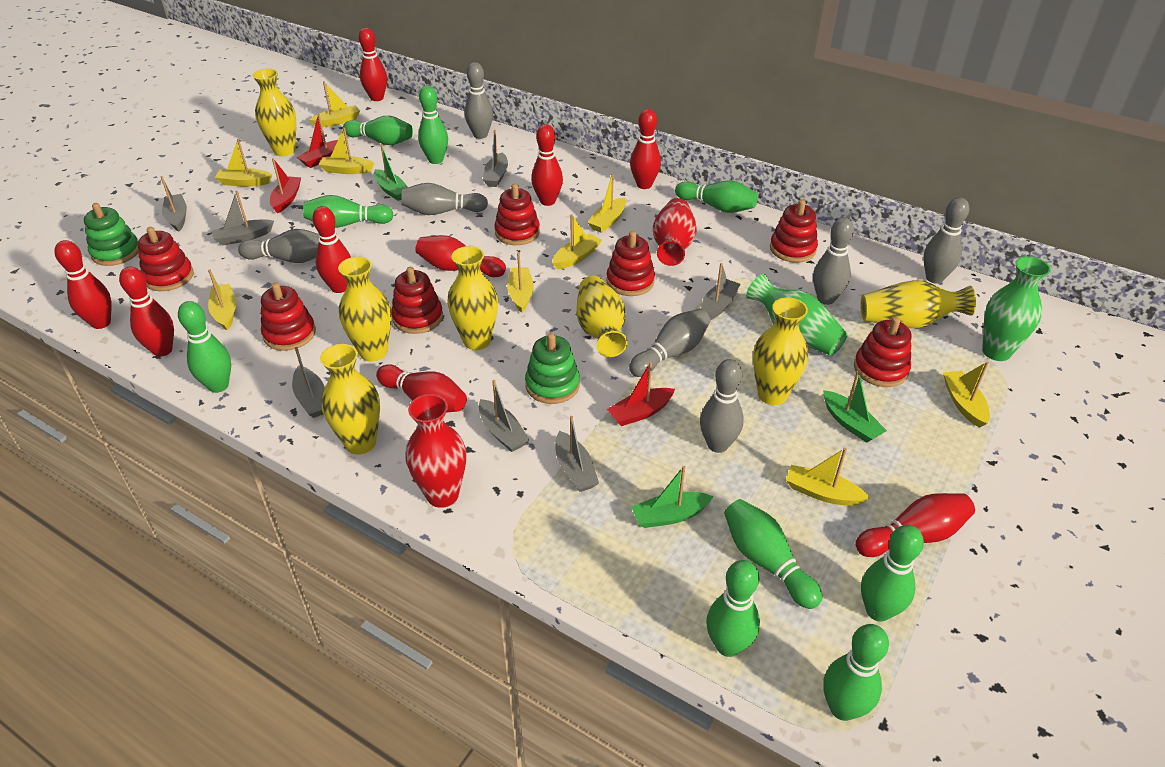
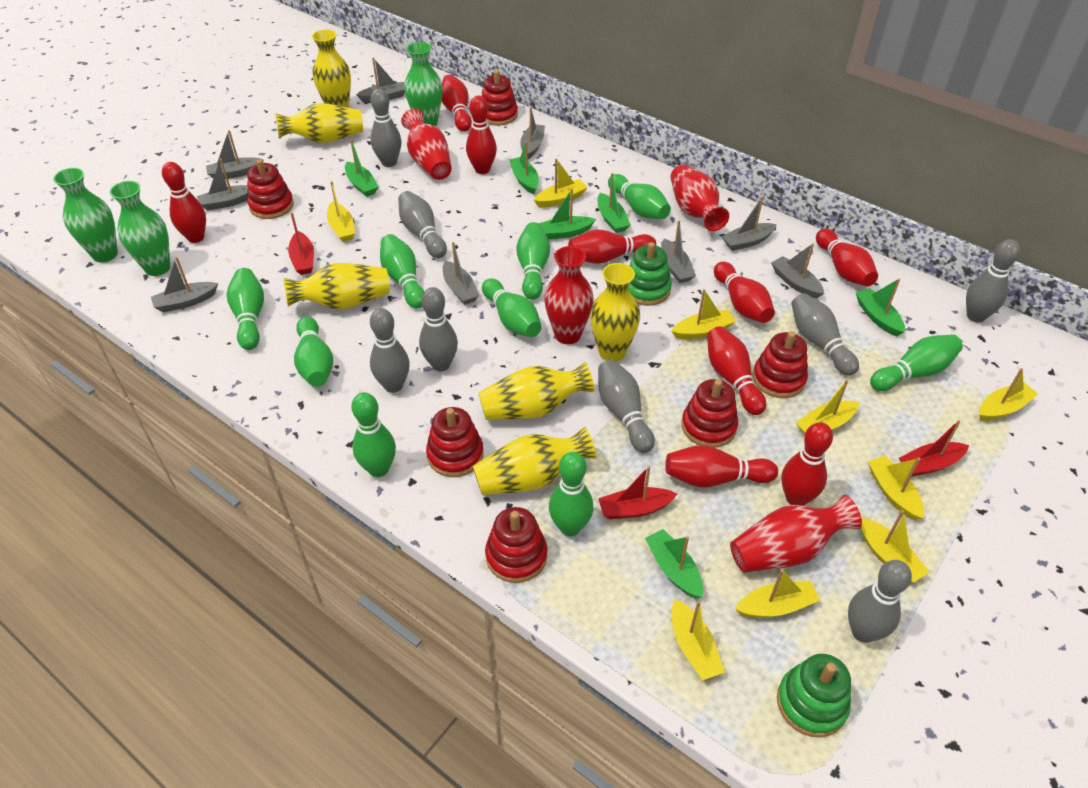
green boat: [374,144,408,201] [631,466,714,528] [823,371,887,443] = 3 -> [345,139,379,197] [509,141,539,194] [539,189,596,239] [597,173,631,233] [645,529,703,599] [856,278,905,337] = 6
green vase: [746,274,848,356] [982,256,1051,361] = 2 -> [53,168,118,262] [109,181,170,276] [404,42,442,126] = 3
grey boat: [161,176,187,232] [211,191,274,245] [292,346,325,418] [479,380,529,452] [483,130,508,187] [555,416,599,492] [701,263,741,320] = 7 -> [151,257,218,312] [197,158,248,210] [206,130,264,179] [356,58,405,103] [443,242,479,305] [520,107,545,159] [661,220,696,283] [722,197,777,251] [771,243,824,299] = 9
grey bowling pin: [238,229,319,263] [401,183,488,215] [465,62,493,139] [629,309,710,377] [700,359,744,453] [813,217,854,305] [924,197,969,284] = 7 -> [370,89,401,167] [370,308,410,393] [398,191,447,258] [419,287,458,371] [598,360,655,453] [791,293,859,376] [848,560,912,643] [966,239,1020,323] = 8
red stacking toy: [137,227,194,291] [261,282,316,351] [391,267,443,334] [494,184,540,245] [606,231,655,296] [770,200,818,263] [854,317,911,387] = 7 -> [247,159,294,219] [426,407,484,477] [482,70,518,126] [485,507,548,583] [681,379,738,448] [753,331,808,398] = 6
red vase: [405,394,466,508] [653,198,697,266] = 2 -> [401,109,452,180] [544,246,594,344] [670,164,729,231] [730,495,862,573] = 4
yellow vase: [252,69,296,156] [320,344,380,455] [338,257,391,362] [447,246,498,350] [576,276,628,357] [753,297,808,405] [861,280,976,328] = 7 -> [276,103,363,143] [284,263,390,309] [312,30,351,108] [473,427,596,495] [478,362,594,420] [590,263,640,361] = 6

